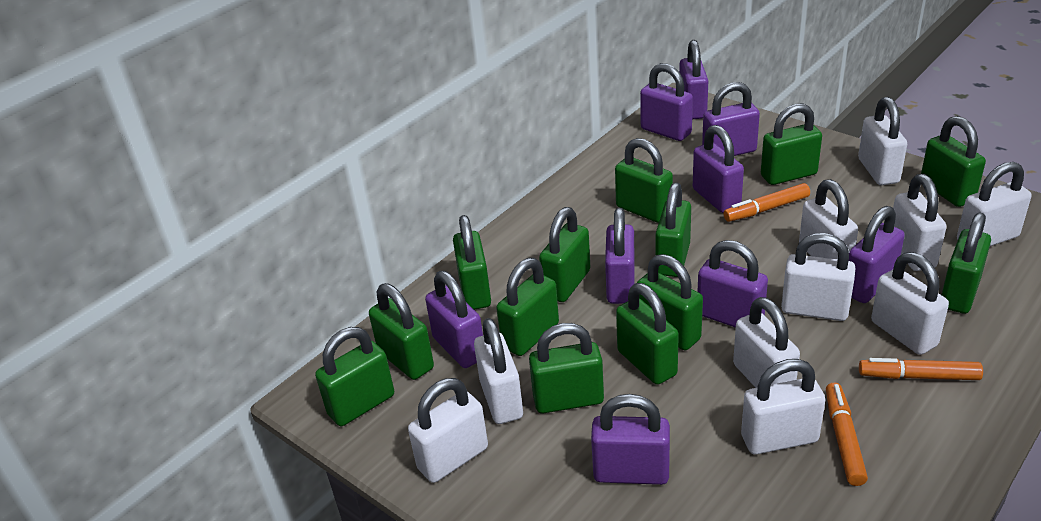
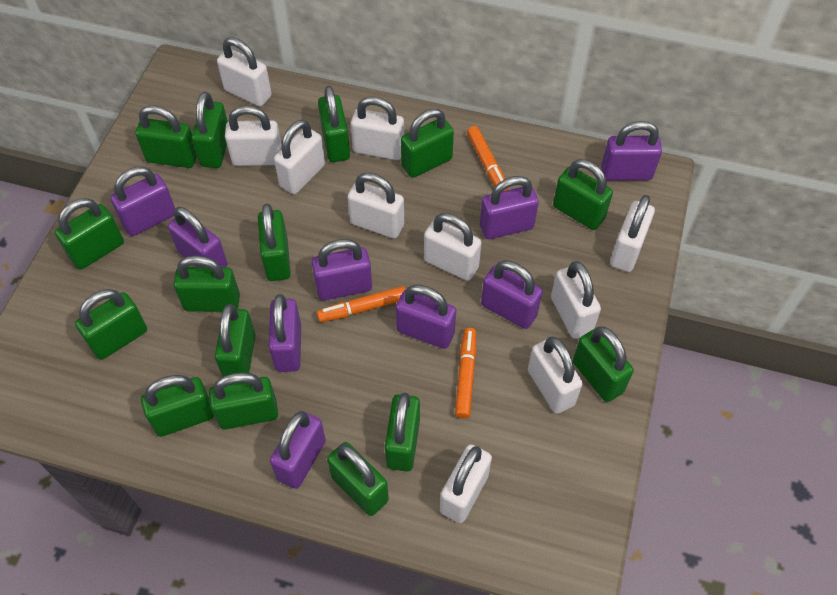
green padlock: [315,327,394,426] [369,283,434,380] [453,215,491,310] [496,258,559,356] [529,323,604,414] [539,207,590,302] [615,138,673,223] [616,283,679,385] [637,254,703,350] [655,183,691,277] [761,103,822,185] [921,116,986,207] [942,212,991,314] = 13 -> [55,198,124,270] [75,289,147,360] [135,105,197,168] [141,375,214,437] [174,256,240,312] [192,92,228,168] [209,372,278,430] [215,304,256,377] [258,204,291,281] [318,86,350,162] [327,442,389,516] [385,393,420,471] [401,109,454,178] [553,159,613,230] [573,326,634,402] = 15

